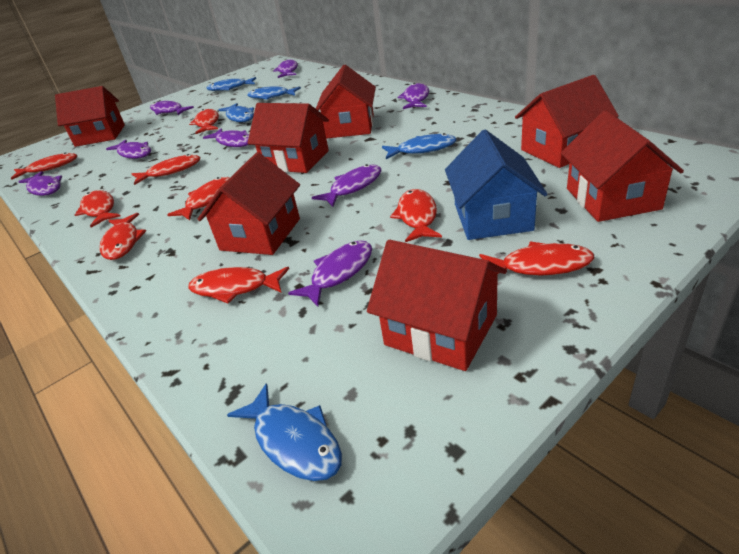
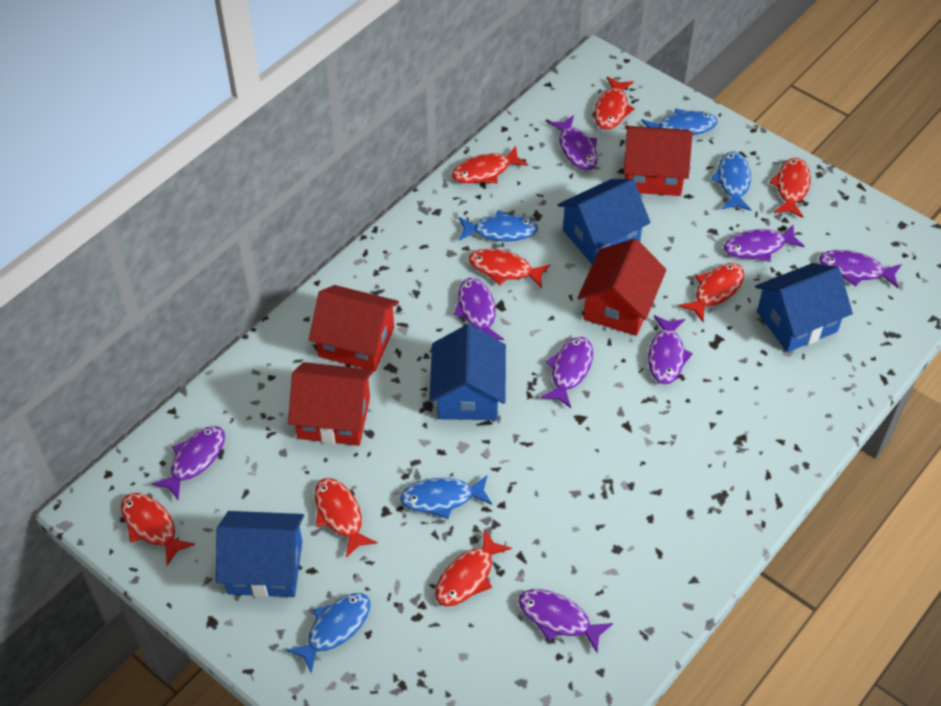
blue house: [445,130,548,240] = 1 -> [216,511,304,597] [429,324,506,420] [558,179,651,264] [755,263,853,352] = 4
red fish: [11,152,78,180] [75,190,121,228] [100,213,146,260] [132,154,200,185] [167,177,230,220] [188,267,289,303] [189,109,219,134] [390,189,442,242] [479,242,594,275] = 9 -> [121,493,195,565] [315,478,377,558] [435,529,512,606] [452,146,528,183] [469,249,550,288] [594,76,635,130] [678,263,744,322] [769,158,811,218] = 8
red house: [55,86,125,147] [198,152,300,255] [248,103,329,173] [316,65,376,138] [367,240,507,371] [515,75,619,168] [561,110,684,222] = 7 -> [288,362,373,446] [309,285,399,371] [577,238,667,336] [624,126,692,196] = 4

